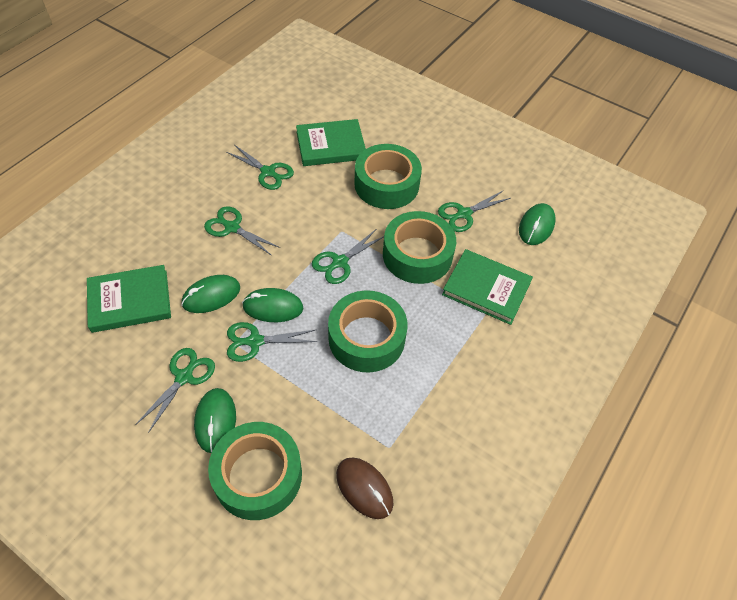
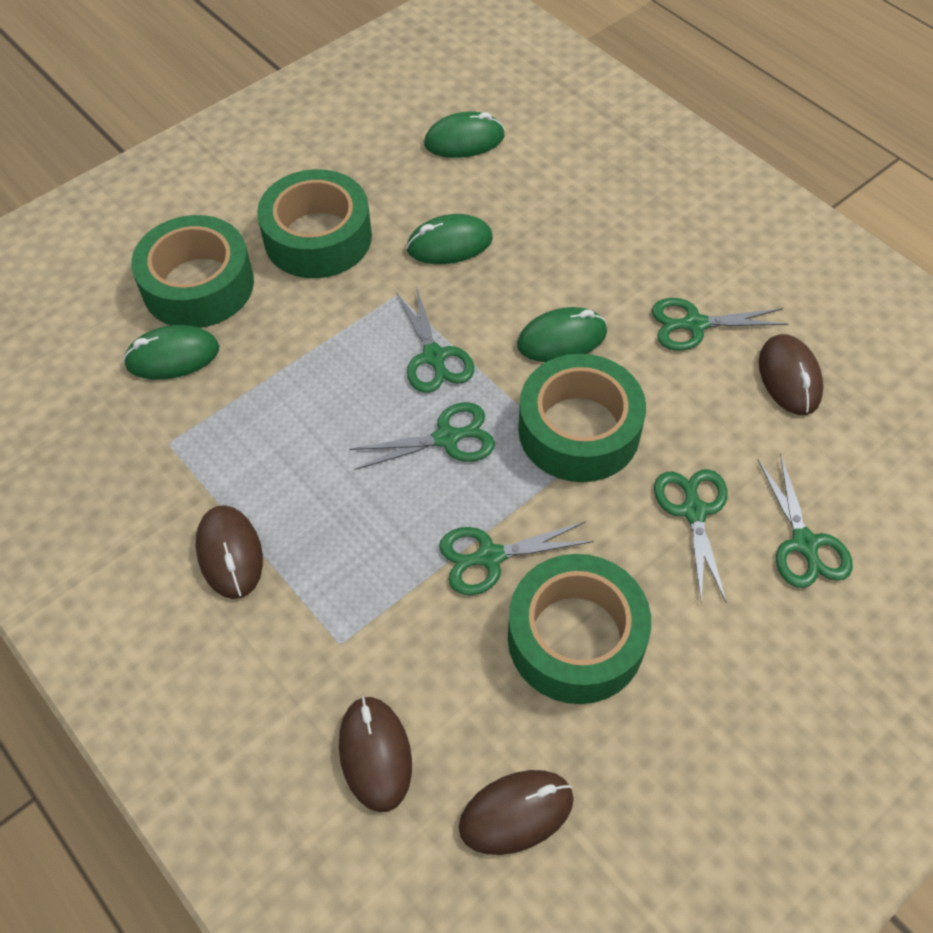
brown mouse: [336,457,394,519] = 1 -> [196,505,263,599] [339,696,412,812] [459,770,574,855] [759,334,824,415] = 4
green book: [87,265,171,333] [296,119,366,166] [442,249,533,325] = 3 -> none = 0

